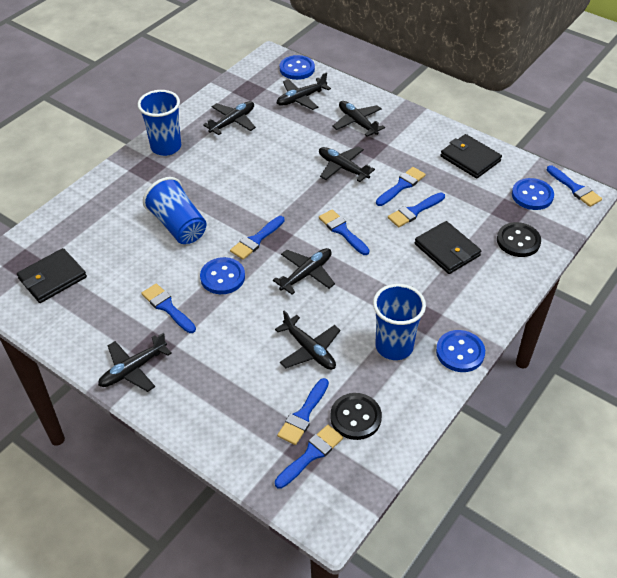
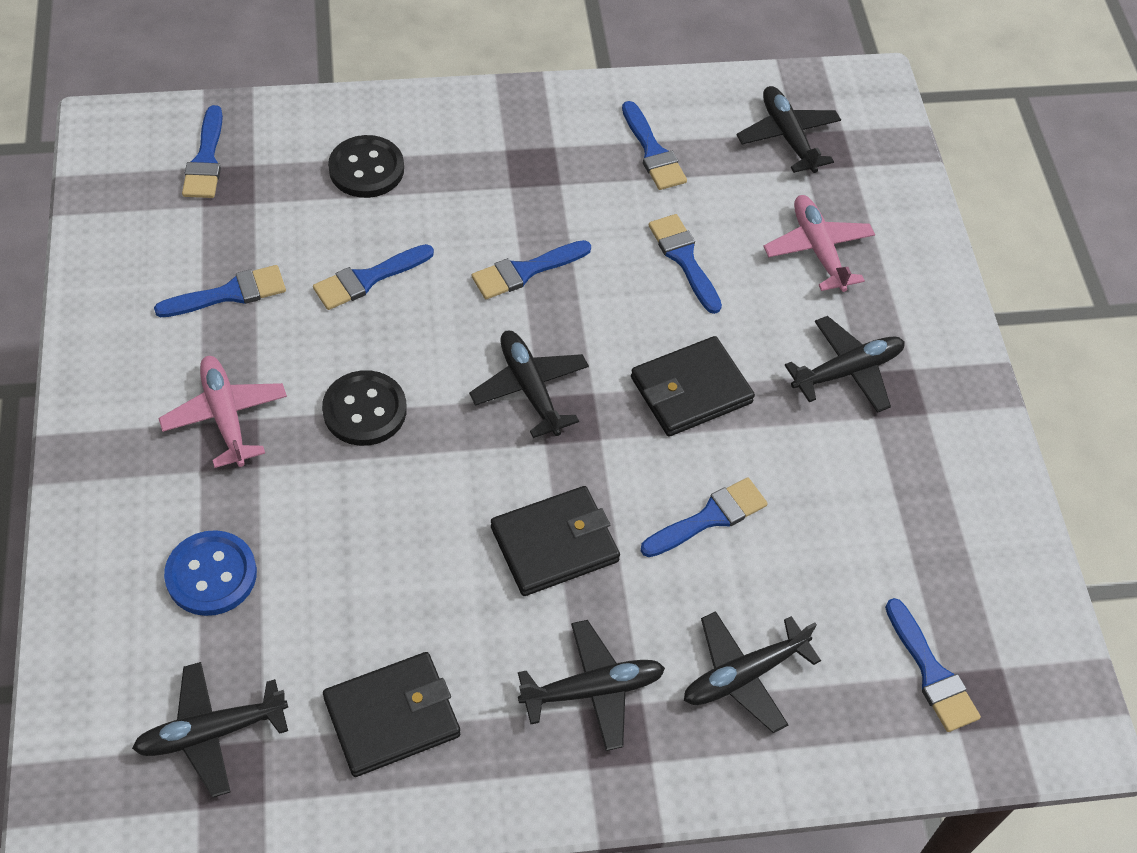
black plane: [98,333,172,392] [203,101,256,135] [273,248,335,295] [275,310,341,370] [277,72,331,110] [319,146,375,182] [332,101,385,137] = 7 -> [132,662,288,798] [469,330,589,438] [518,620,665,751] [684,611,821,733] [737,86,841,173] [785,316,905,413] = 6
blue button: [200,257,245,294] [280,55,315,80] [436,330,485,372] [512,178,554,210] = 4 -> [164,530,257,616] = 1
blue cup: [137,90,181,156] [143,177,207,244] [373,284,426,360] = 3 -> none = 0
pink plane: none = 0 -> [159,356,287,468] [763,195,875,292] = 2

